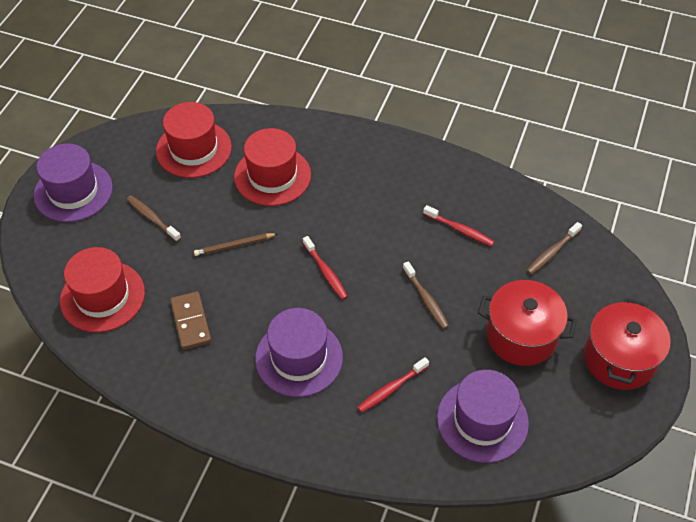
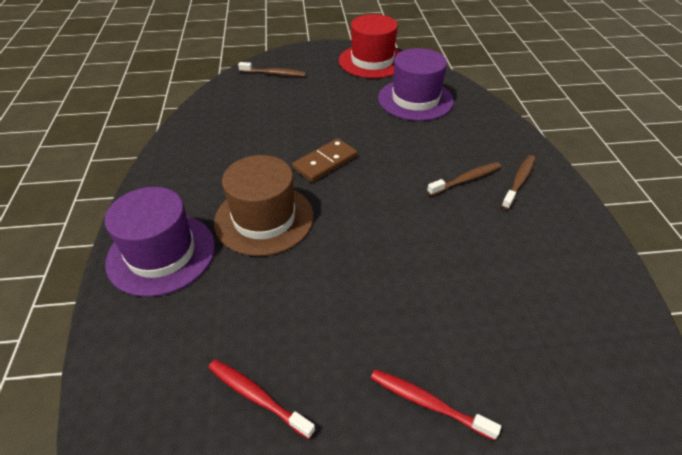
brown hat: none = 0 -> [214,155,314,256] = 1
brown pencil: [194,233,277,256] = 1 -> none = 0
purple hat: [34,143,113,222] [255,308,343,397] [437,370,529,463] = 3 -> [105,187,215,297] [378,48,454,121] = 2
red hat: [60,247,145,332] [156,102,232,178] [234,128,311,206] = 3 -> [339,14,400,78] = 1
red pot: [478,280,577,366] [584,298,671,390] = 2 -> none = 0
red toothbrush: [303,236,348,300] [357,357,429,413] [423,205,495,247] = 3 -> [208,360,315,439] [371,369,501,441] = 2

